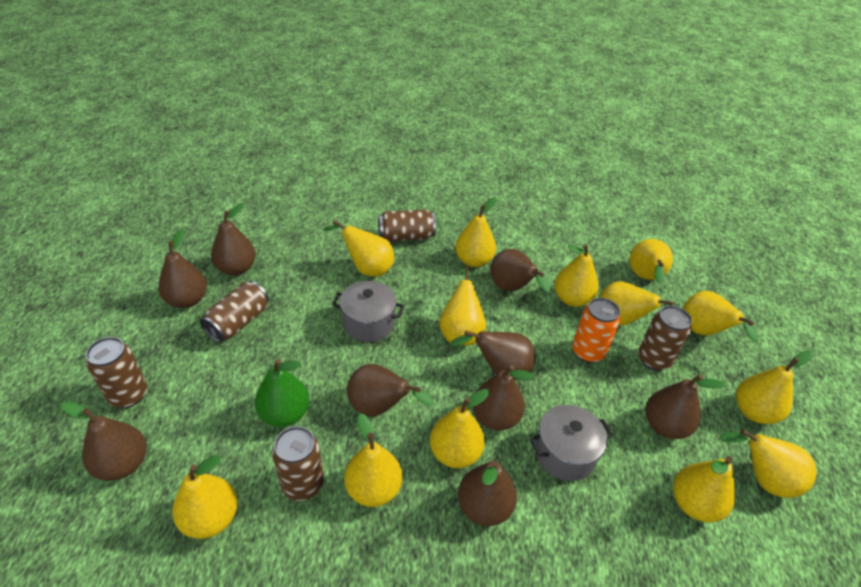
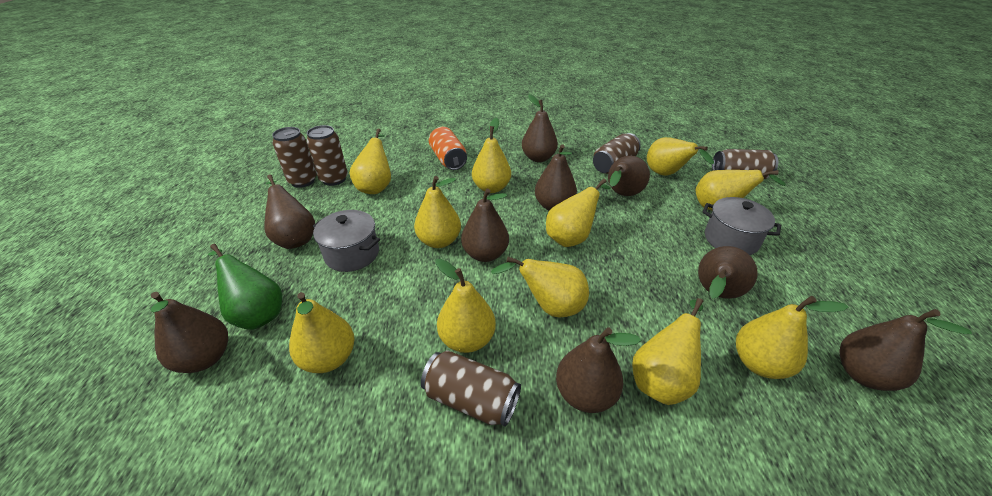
yellow pear: [172,454,238,539] [323,220,394,277] [344,413,402,507] [430,389,489,468] [439,267,486,346] [455,197,497,267] [555,244,599,307] [599,281,674,326] [629,239,673,283] [673,456,735,523] [683,291,759,343] [719,429,817,498] [736,350,814,424] = 13 -> [289,292,355,373] [349,128,391,194] [414,176,461,248] [435,258,496,353] [472,117,511,193] [491,257,589,317] [546,179,611,247] [632,298,703,405] [647,137,714,176] [696,170,786,211] [736,296,849,379] = 11

